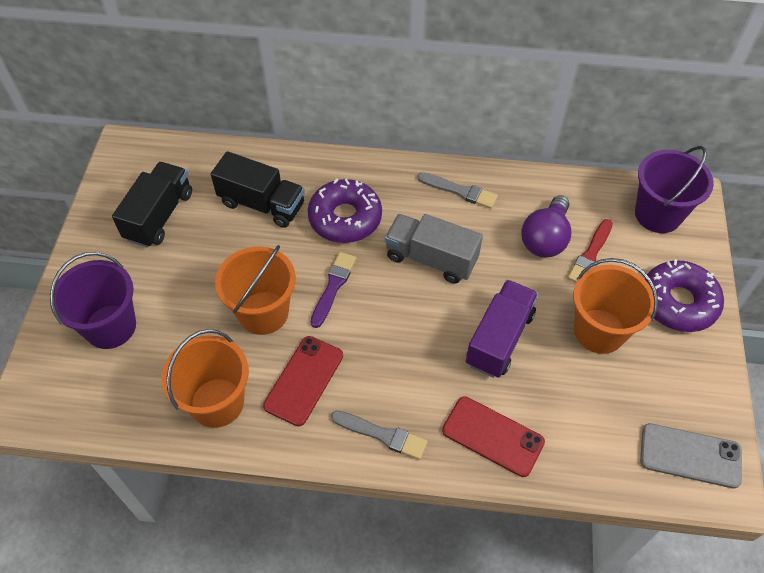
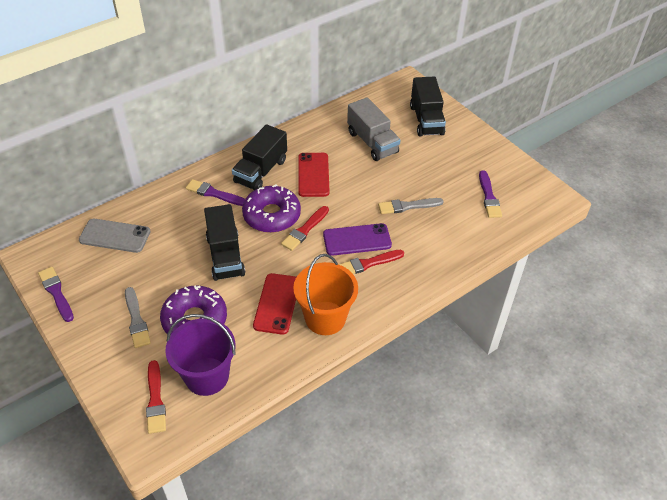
black truck: [112,162,192,248] [211,151,305,228] = 2 -> [204,204,245,281] [232,124,287,190] [410,76,446,137] = 3
orange bucket: [161,329,249,428] [215,245,296,335] [573,258,658,354] = 3 -> [293,254,358,335] = 1
purple brush: [310,252,356,328] = 1 -> [38,267,74,322] [186,179,245,206] [479,170,502,218] = 3
purple bucket: [50,252,136,349] [635,146,714,233] = 2 -> [165,314,235,396] = 1
purple light bulb: [521,195,571,257] = 1 -> none = 0
purple phone: none = 0 -> [323,223,392,256] = 1
purple truck: [466,280,538,378] = 1 -> none = 0
red brush: [568,219,613,282] = 1 -> [146,360,166,434] [281,206,329,251] [339,250,404,274] = 3

